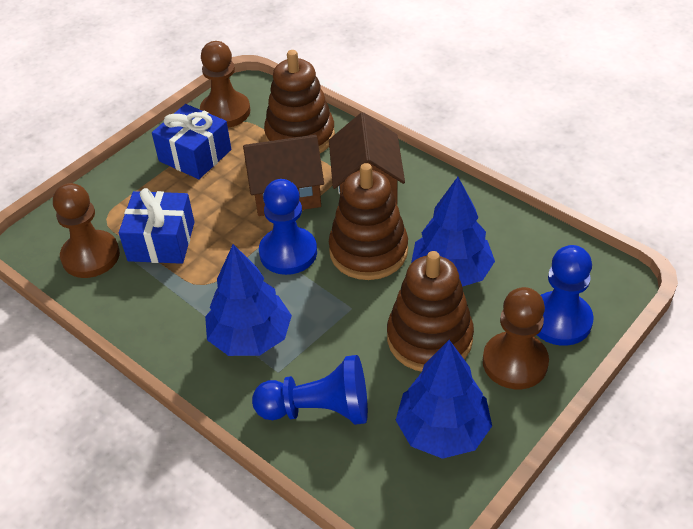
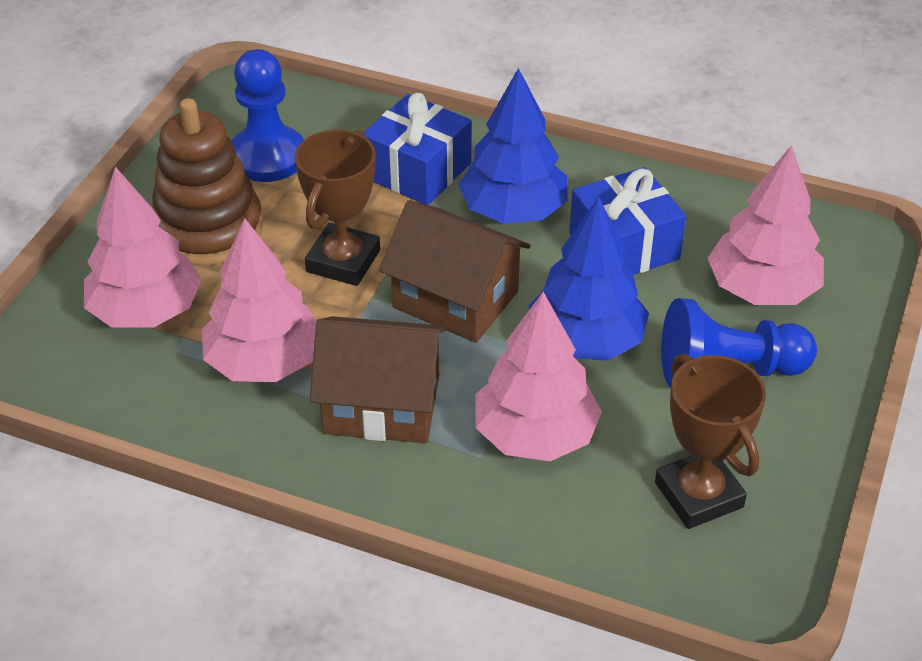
blue pawn: [252,355,368,425] [259,179,317,275] [537,245,594,346] = 3 -> [232,49,304,182] [661,298,817,387] = 2
blue tree: [205,244,292,356] [396,340,492,459] [411,177,495,287] = 3 -> [458,68,568,224] [529,197,649,361] = 2
brown pawn: [53,183,120,278] [200,41,250,128] [483,287,549,389] = 3 -> none = 0
brown stacking toy: [264,50,335,153] [329,163,408,280] [387,251,474,372] = 3 -> [152,98,263,266] = 1
brown trophy: none = 0 -> [295,130,380,286] [655,354,766,529] = 2
pink tree: none = 0 -> [84,167,202,328] [202,218,317,382] [475,292,602,461] [708,146,824,305] = 4

